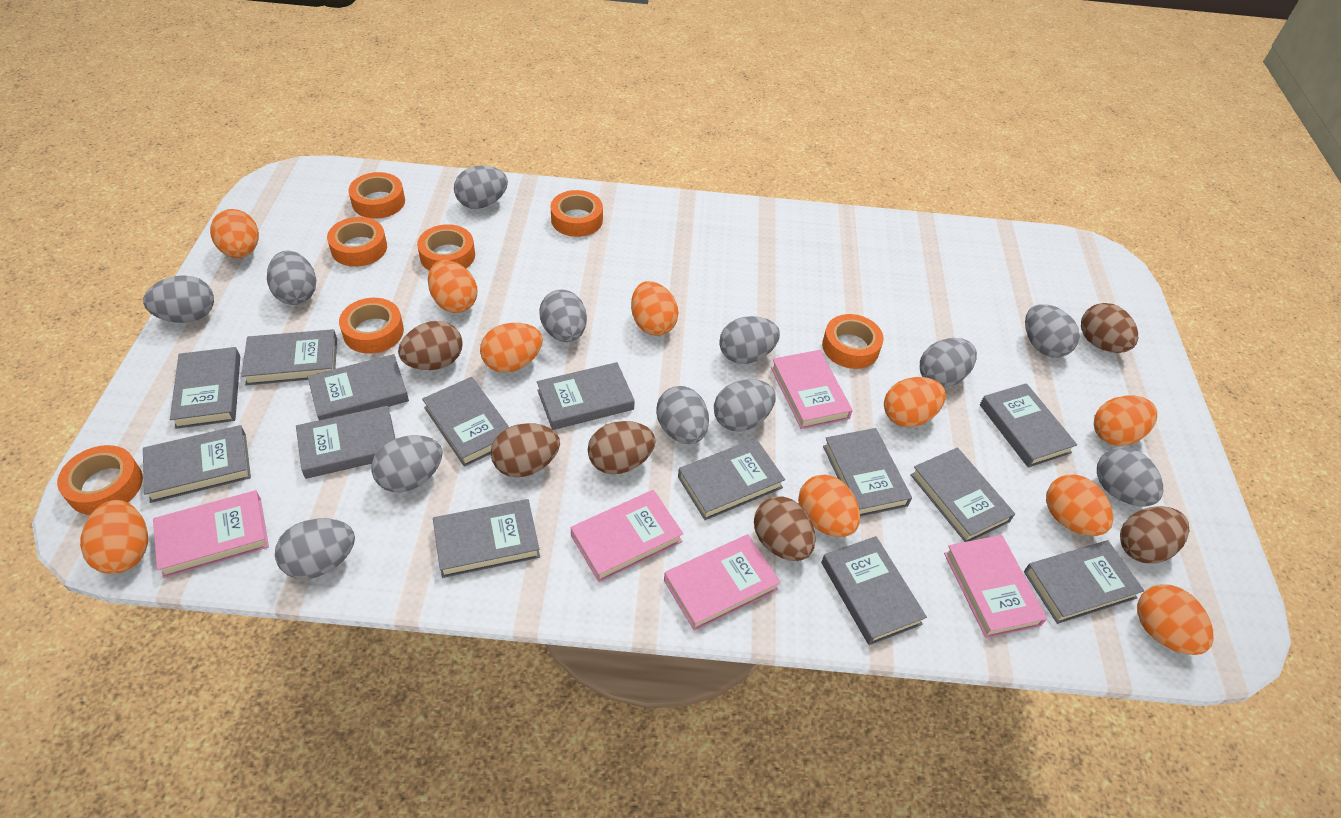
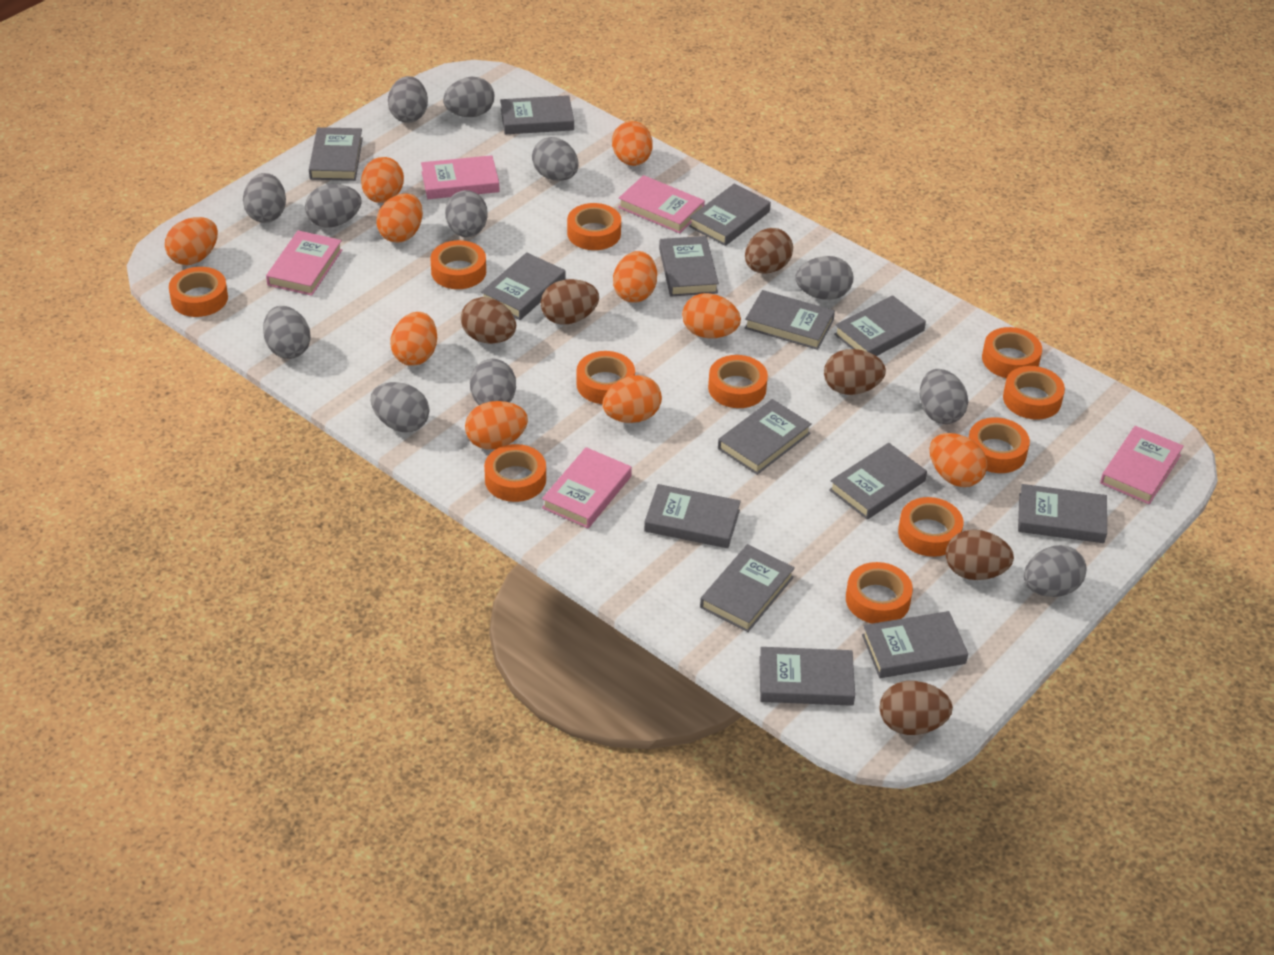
orange tape: [57,445,143,515] [327,217,387,267] [339,298,404,354] [348,172,405,219] [417,224,475,271] [550,190,603,237] [822,314,884,369] = 7 -> [169,267,228,317] [430,240,486,289] [484,444,546,502] [567,203,621,250] [576,351,635,404] [708,355,768,408] [846,562,913,624] [898,497,964,557] [968,417,1030,473] [982,327,1042,378] [1003,366,1065,420] = 11

